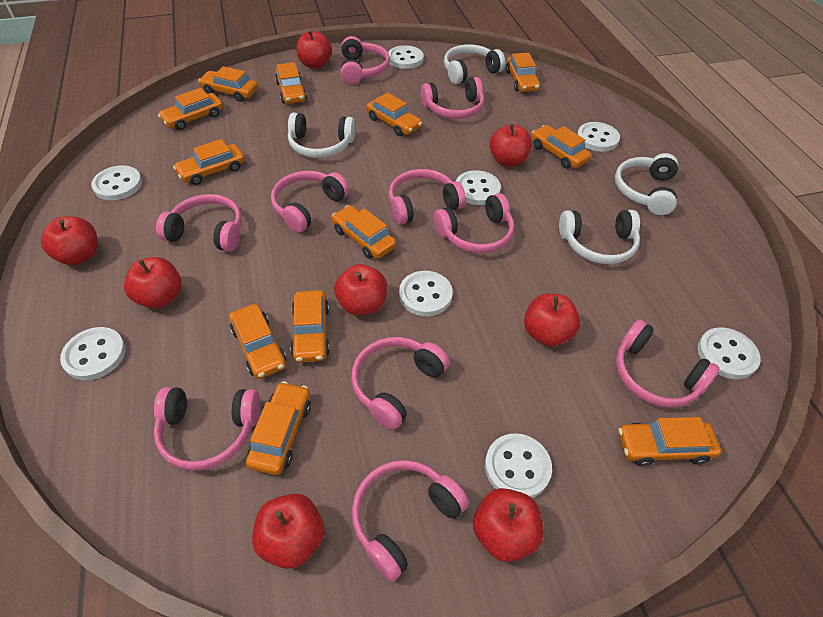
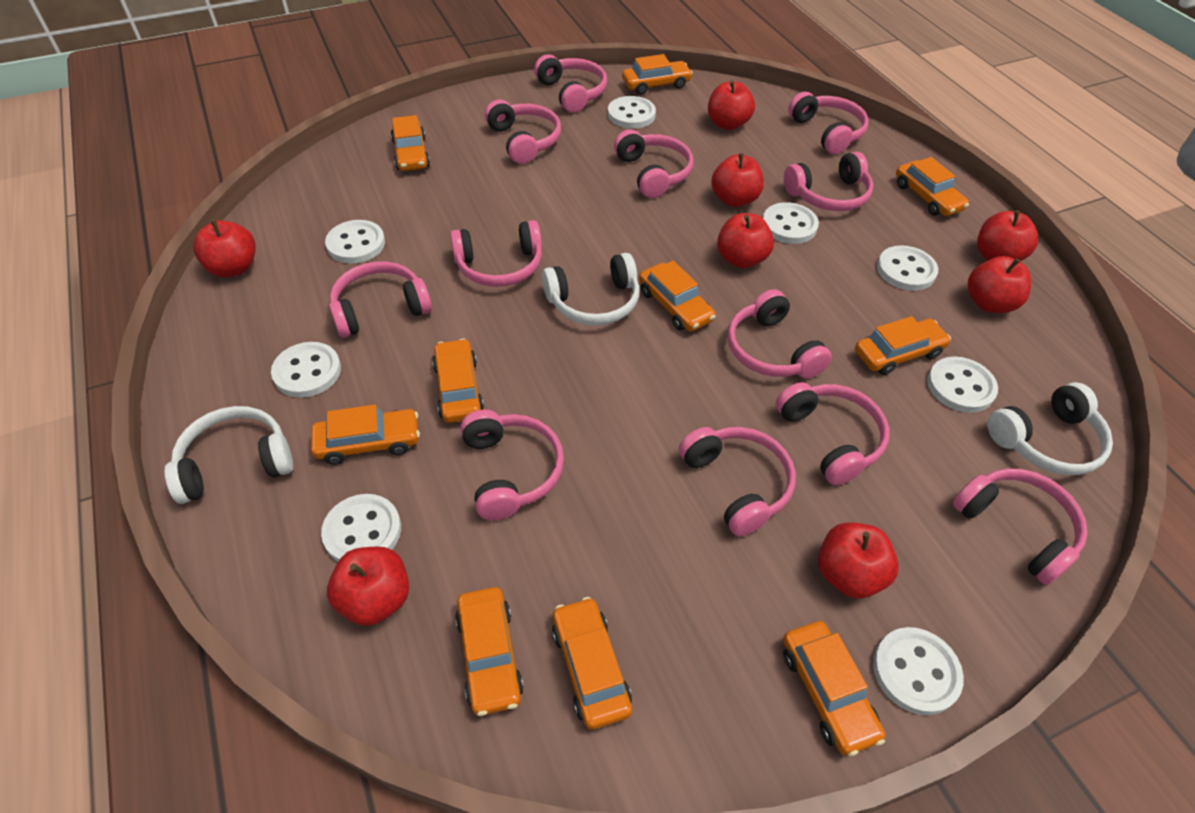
orange car: [158,88,223,130] [173,139,245,185] [198,66,258,102] [229,304,286,379] [246,382,311,475] [275,62,307,104] [290,290,330,363] [332,205,396,259] [366,92,422,136] [506,53,540,92] [531,125,592,169] [618,417,721,466] = 12 -> [311,405,420,465] [391,115,430,171] [432,338,484,423] [455,587,524,716] [552,597,632,730] [622,54,693,95] [639,261,716,332] [783,621,885,756] [855,316,951,375] [896,157,969,216] = 10
pink headphones: [154,387,260,471] [156,194,242,252] [271,171,350,233] [340,36,390,84] [351,337,449,430] [352,460,469,582] [389,169,466,225] [421,77,484,119] [434,193,514,253] [616,320,720,408] = 10 -> [329,261,432,338] [450,220,542,287] [461,410,564,520] [485,100,561,164] [534,54,607,113] [614,129,693,198] [679,427,796,536] [727,289,832,379] [776,382,889,485] [784,152,873,211] [788,92,868,154] [952,469,1087,585] = 12
white headphones: [288,112,355,158] [444,44,505,84] [559,210,640,264] [615,153,678,215] = 4 -> [165,406,293,504] [542,253,639,325] [987,382,1113,475] = 3

